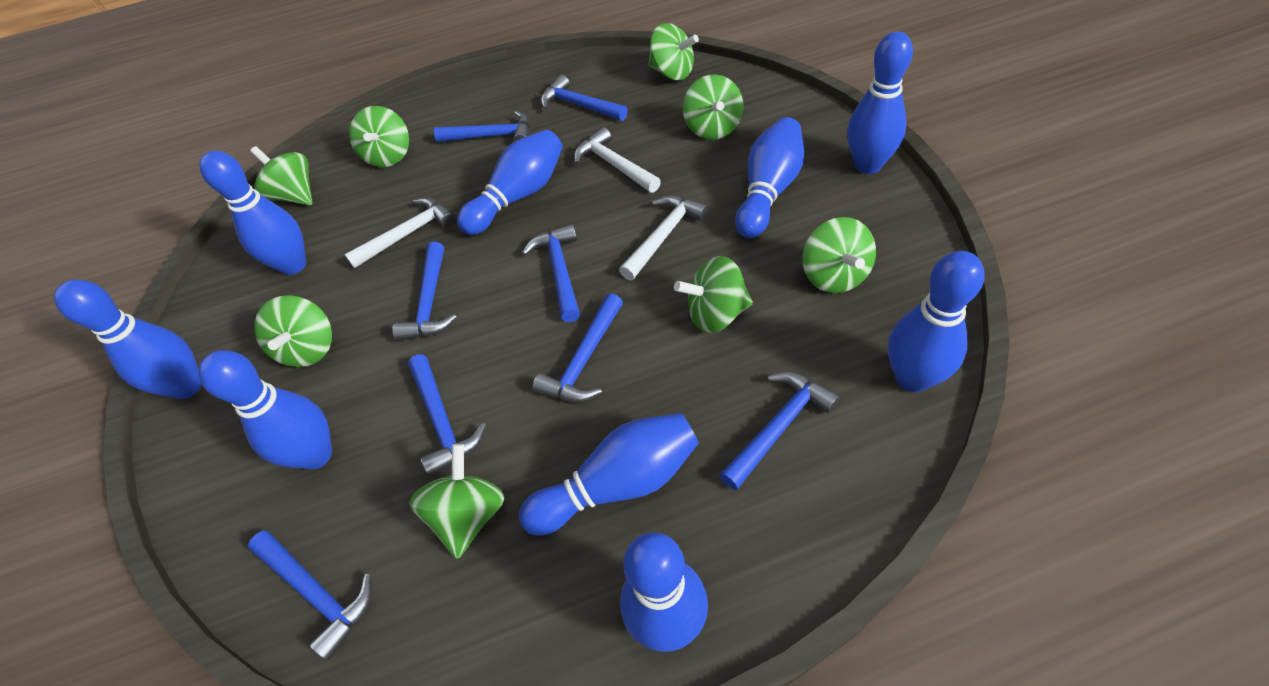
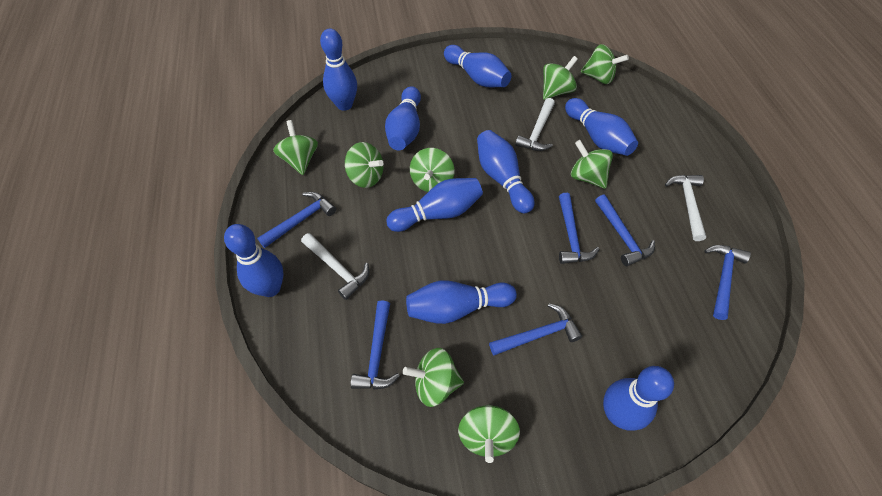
blue hammer: [248,531,372,660] [392,242,457,341] [408,354,486,476] [434,111,530,142] [522,224,580,322] [533,293,623,402] [541,75,628,121] [719,372,840,490] = 8 -> [257,192,336,248] [350,300,400,390] [489,303,582,355] [559,193,599,264] [595,194,655,266] [704,245,751,320] = 6

